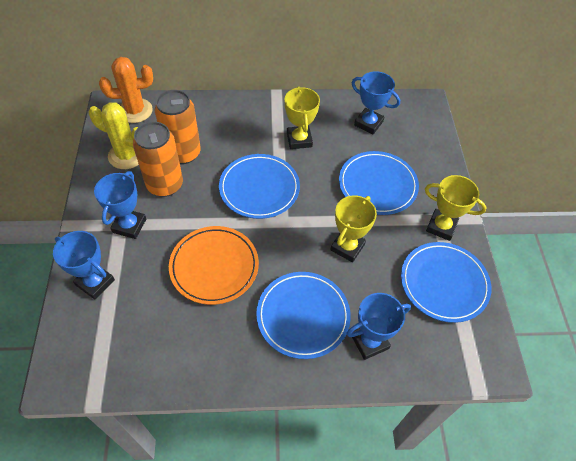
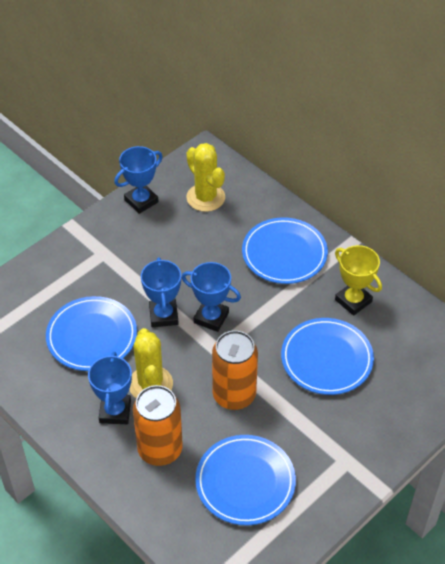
orange cactus: [99,57,153,123] = 1 -> none = 0
orange plate: [169,226,259,305] = 1 -> none = 0
yellow cactus: [89,102,139,169] = 1 -> [129,328,173,399] [186,143,225,212] = 2
yellow trophy: [285,86,320,149] [330,195,377,262] [425,175,487,241] = 3 -> [335,245,382,316] = 1

